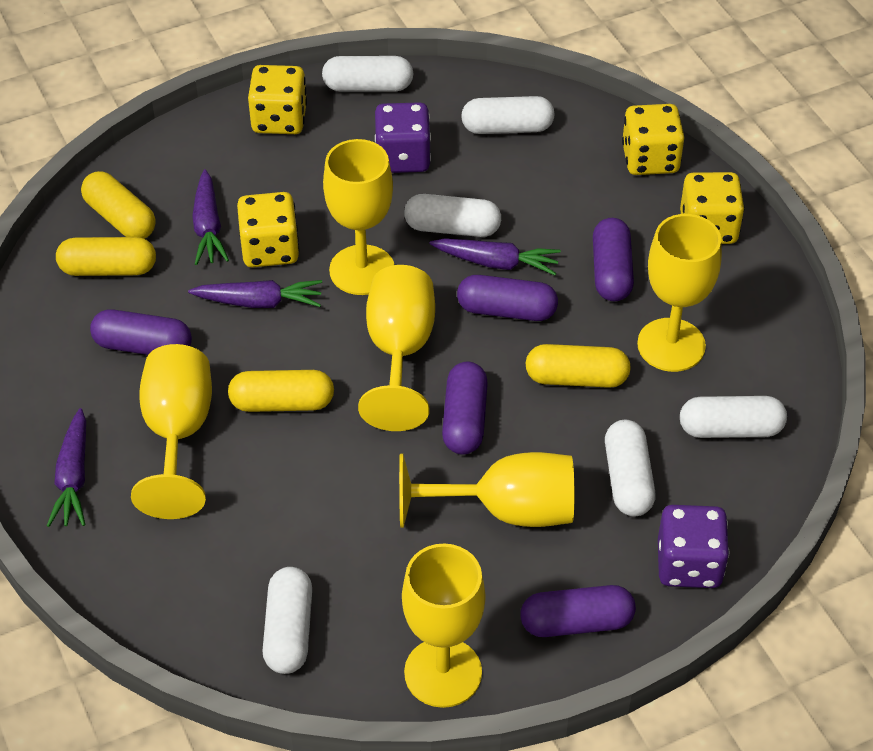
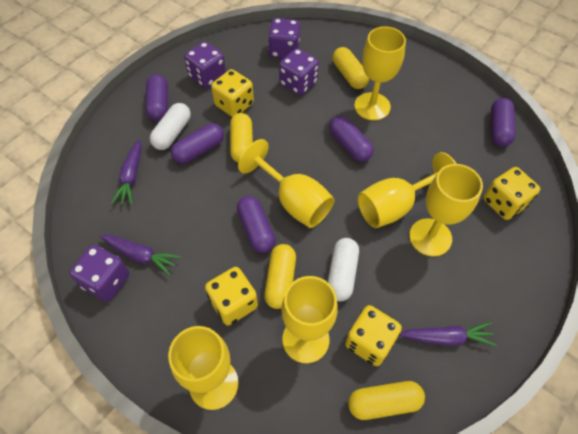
purple carrot: [47,408,86,527] [188,280,322,308] [192,169,229,265] [429,238,561,275] = 4 -> [100,235,181,276] [111,139,142,206] [400,322,497,346] = 3
purple dice: [375,102,431,173] [658,505,729,588] = 2 -> [69,245,129,302] [184,41,226,88] [268,18,300,58] [279,48,319,95] = 4
white capsule: [262,567,312,674] [322,56,413,92] [404,194,501,237] [461,96,555,134] [605,420,656,516] [680,396,787,438] = 6 -> [150,103,191,150] [328,238,359,301] = 2

